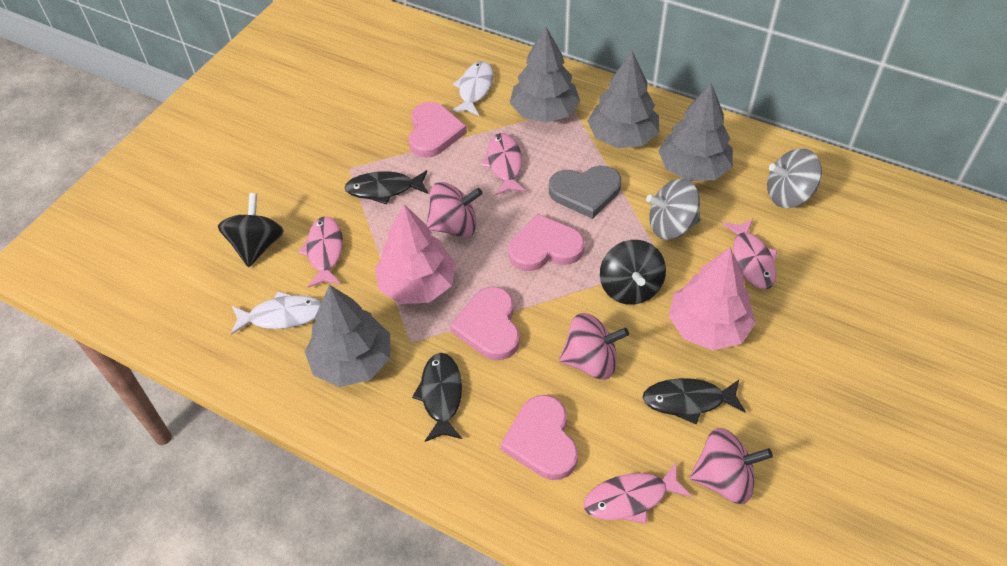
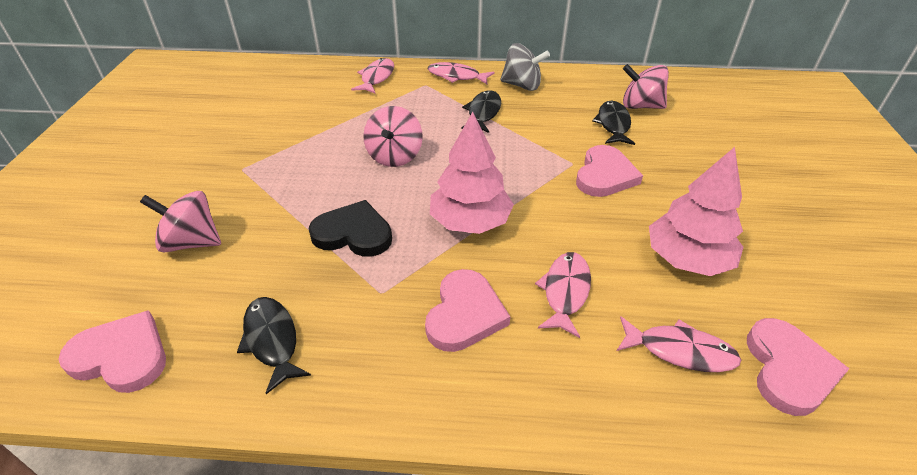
black heart: none = 0 -> [308,200,392,257] = 1
black spinning top: [218,193,284,267] [600,240,666,305] = 2 -> none = 0
grey heart: [549,166,621,219] = 1 -> none = 0
grey spinning top: [646,179,701,240] [767,149,822,208] = 2 -> [500,43,550,91] = 1
grey tree: [305,285,390,387] [510,26,580,123] [588,51,659,148] [658,83,733,181] = 4 -> none = 0
white fish: [231,291,321,335] [451,61,493,116] = 2 -> none = 0

